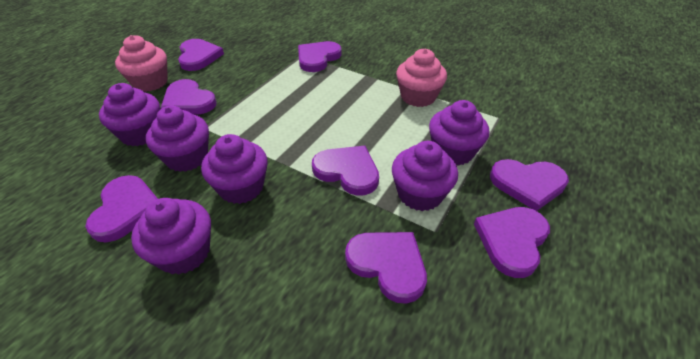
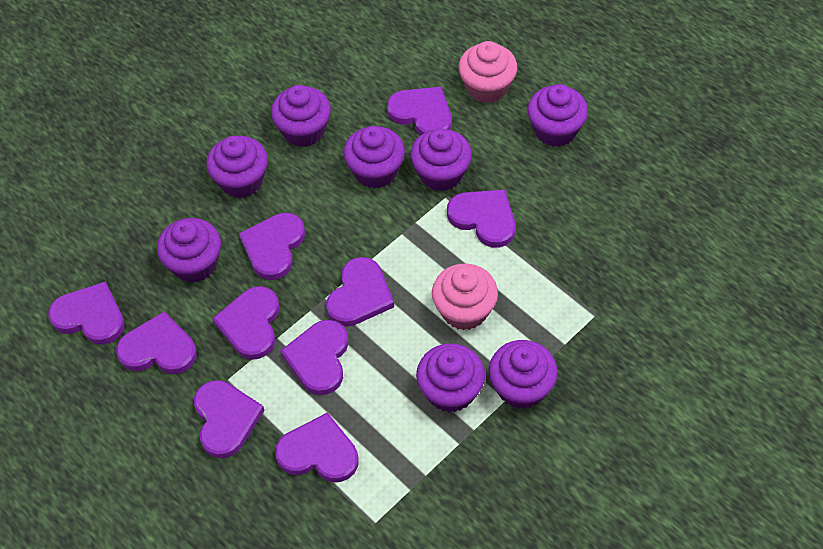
purple cupcake: [99,83,160,146] [131,198,211,275] [146,106,209,172] [201,134,267,204] [392,141,458,211] [429,100,489,166] = 6 -> [157,218,221,283] [206,136,268,198] [271,85,331,147] [344,126,405,188] [410,129,472,191] [416,343,485,412] [489,340,558,409] [527,84,588,147] = 8
purple heart: [85,175,158,242] [161,79,216,115] [178,39,224,71] [298,41,341,72] [312,146,379,196] [345,232,427,304] [474,207,550,278] [490,159,569,211] = 8 -> [48,282,125,345] [116,311,197,374] [194,380,264,458] [212,286,280,360] [239,213,305,280] [275,412,359,482] [280,320,349,395] [326,257,394,327] [387,87,452,135] [447,190,516,248] = 10

